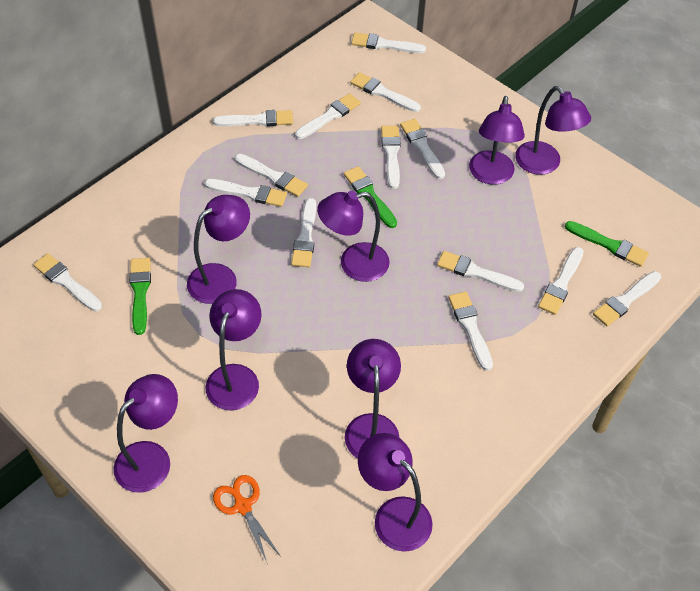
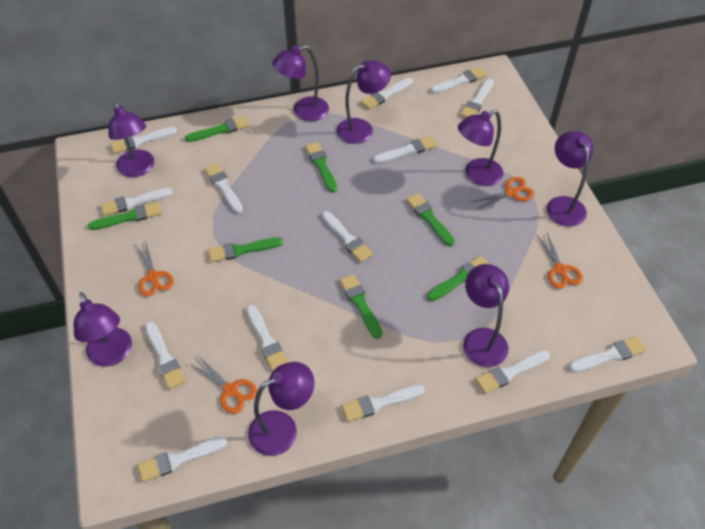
green brush: [129,258,151,335] [344,166,397,228] [565,221,649,267] = 3 -> [88,202,162,230] [185,116,250,142] [208,237,283,262] [305,142,337,193] [339,274,382,339] [406,193,455,246] [427,256,489,301] = 7
orange scissors: [213,475,280,562] = 1 -> [135,240,174,297] [190,356,257,414] [472,177,534,210] [537,233,583,289] = 4

